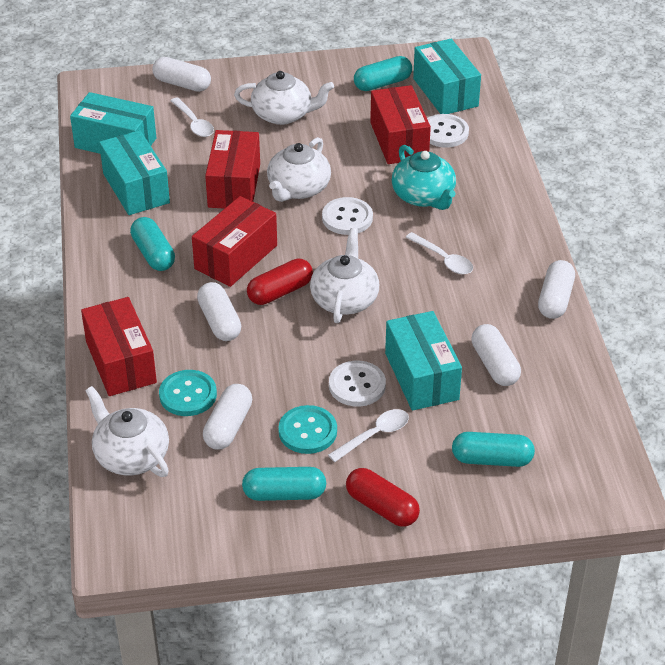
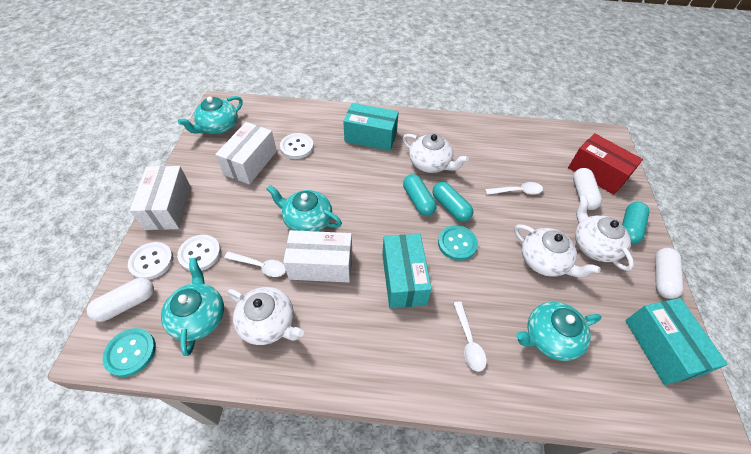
red box: [81,297,157,396] [192,196,277,287] [205,130,260,209] [370,85,431,164] = 4 -> [568,133,643,195] = 1
red capsule: [247,258,313,305] [346,468,420,527] = 2 -> none = 0
turquoise box: [70,92,156,154] [99,130,170,215] [385,311,462,411] [413,39,481,114] = 4 -> [343,103,399,151] [382,234,432,308] [625,298,728,385] = 3
turquoise capsule: [130,217,175,271] [242,467,326,501] [354,56,412,91] [452,432,535,467] = 4 -> [403,174,437,216] [433,182,473,222] [622,202,649,244] = 3
turquoise teapot: [392,145,456,210] = 1 -> [161,258,224,356] [178,96,243,134] [267,185,342,232] [516,302,601,361] = 4
white box: none = 0 -> [130,166,191,230] [215,122,277,184] [283,230,352,282] = 3
white capsule: [152,57,211,92] [197,282,241,341] [203,384,252,450] [471,324,521,386] [538,260,575,319] = 5 -> [87,278,154,322] [573,168,602,210] [655,248,684,299] = 3

